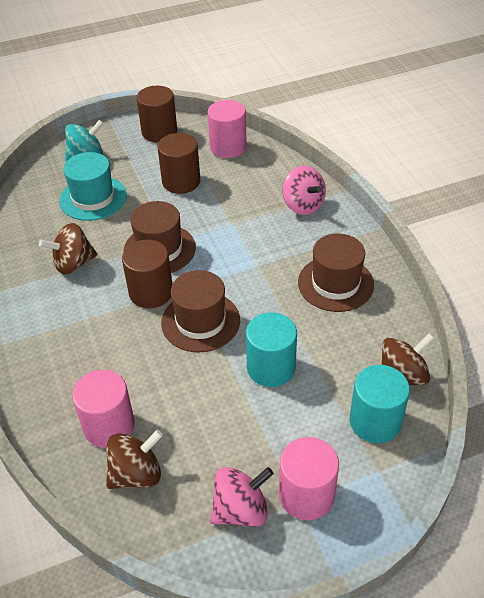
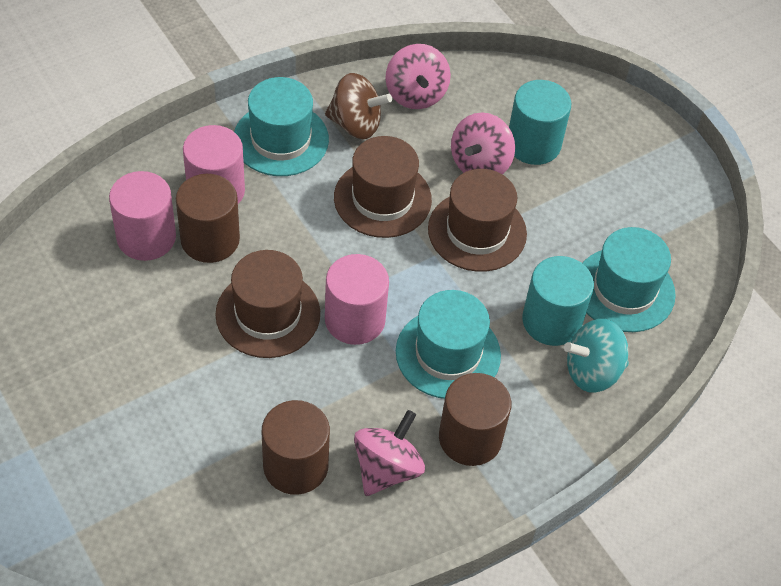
brown spinning top: [39,223,97,275] [106,430,163,489] [381,333,435,385] = 3 -> [325,73,392,139] = 1
pink spinning top: [210,467,274,527] [282,166,326,215] = 2 -> [354,410,425,496] [385,44,451,109] [451,113,515,174] = 3
turquoise hat: [59,152,127,221] = 1 -> [234,77,329,176] [396,290,501,399] [582,227,676,332] = 3

